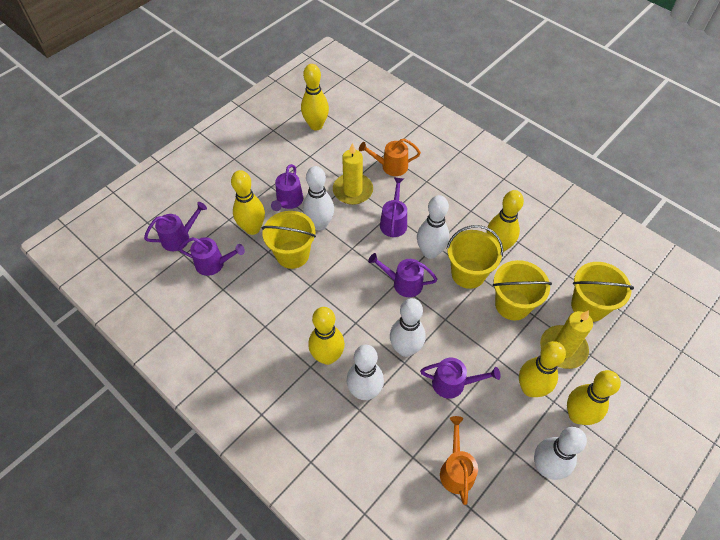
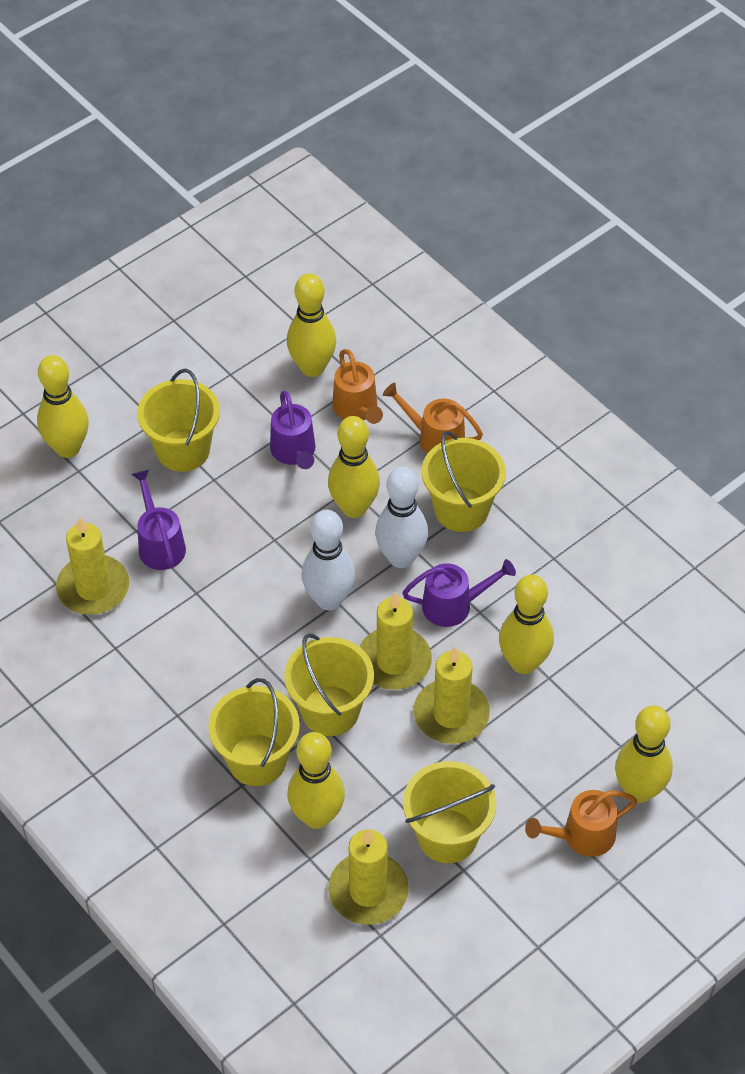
orange watering can: [359,139,421,176] [440,416,478,505] = 2 -> [333,349,383,424] [383,383,483,454] [525,790,637,857] = 3
purple watering can: [144,202,207,251] [179,237,245,276] [271,164,303,211] [368,253,437,297] [380,178,407,237] [420,358,501,399] = 6 -> [132,470,186,570] [270,391,316,469] [402,559,516,627] = 3
white bowling pin: [303,166,334,231] [347,345,384,400] [390,298,426,357] [417,195,449,259] [534,427,587,480] = 5 -> [302,510,355,610] [375,467,428,568] = 2
yellow bucket: [261,211,316,269] [447,225,503,289] [493,260,552,320] [571,262,634,322] = 4 -> [137,369,220,472] [208,678,300,786] [284,633,374,736] [403,761,496,863] [422,431,506,532] = 5
yellow candle: [333,143,373,205] [540,310,593,369] = 2 -> [56,517,129,615] [328,829,409,925] [359,592,432,690] [413,647,490,744] = 4

